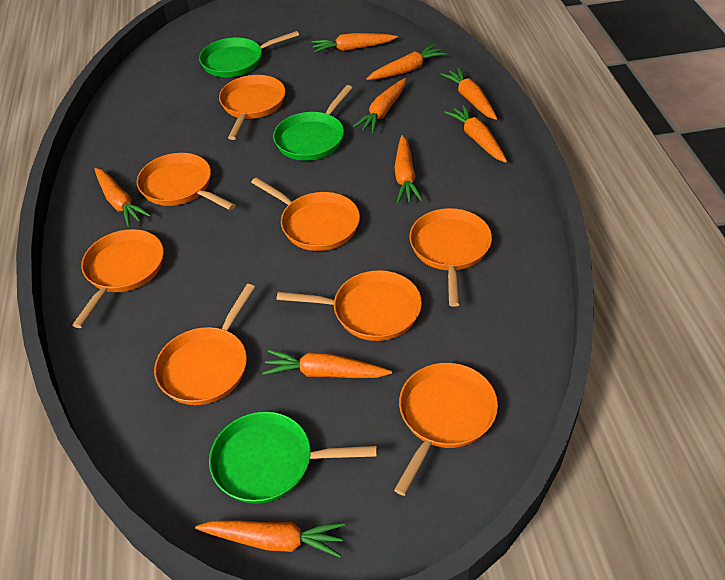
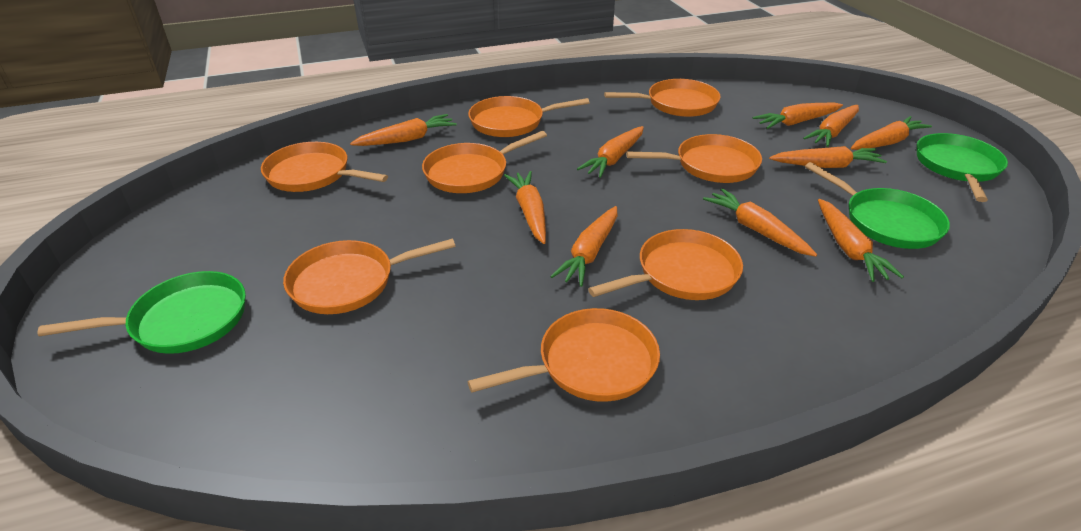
orange carrot: [95,168,151,227] [195,520,345,558] [262,350,392,378] [311,33,398,53] [353,78,406,133] [366,44,447,80] [394,135,423,203] [440,68,497,120] [444,105,507,163] = 9 -> [350,114,457,146] [504,171,546,244] [550,206,618,287] [577,126,644,178] [703,188,817,257] [753,103,843,129] [769,146,887,168] [803,105,859,147] [818,199,904,282] [851,116,932,150] = 10

